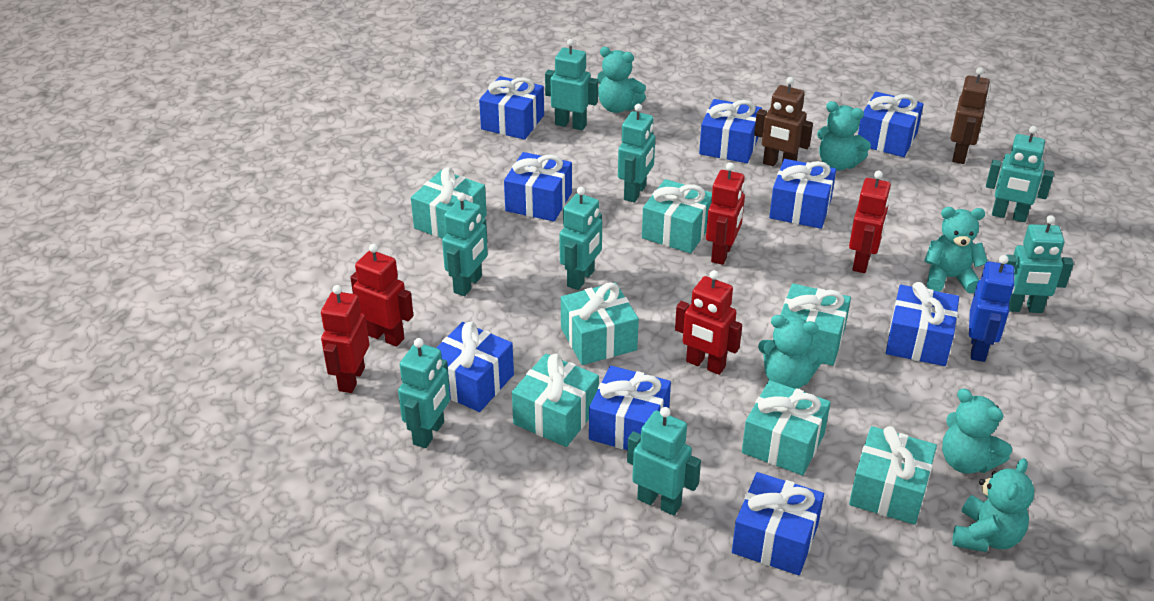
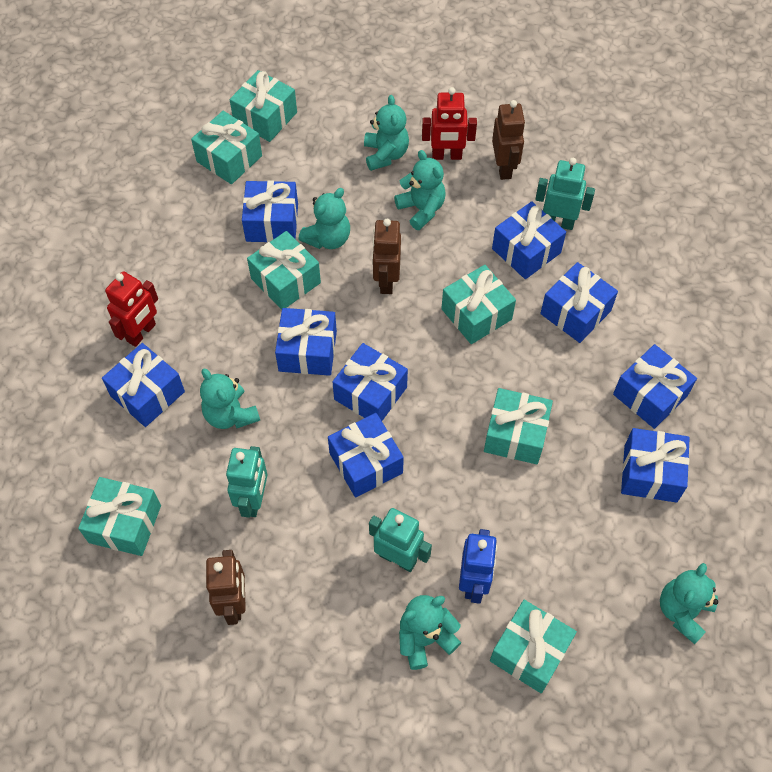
brown robot: [754,77,813,166] [951,67,990,164] = 2 -> [206,550,246,625] [372,219,401,294] [492,100,525,180] = 3
red robot: [321,285,369,393] [350,244,414,347] [675,270,742,375] [706,162,745,265] [849,171,891,273] = 5 -> [105,271,158,347] [422,87,477,160] = 2
turquoise robot: [398,338,450,448] [442,192,488,296] [545,39,598,130] [559,187,602,290] [618,104,655,203] [627,407,701,516] [986,126,1054,222] [1006,215,1074,313] = 8 -> [226,446,267,518] [369,508,432,572] [535,158,595,230] = 3

